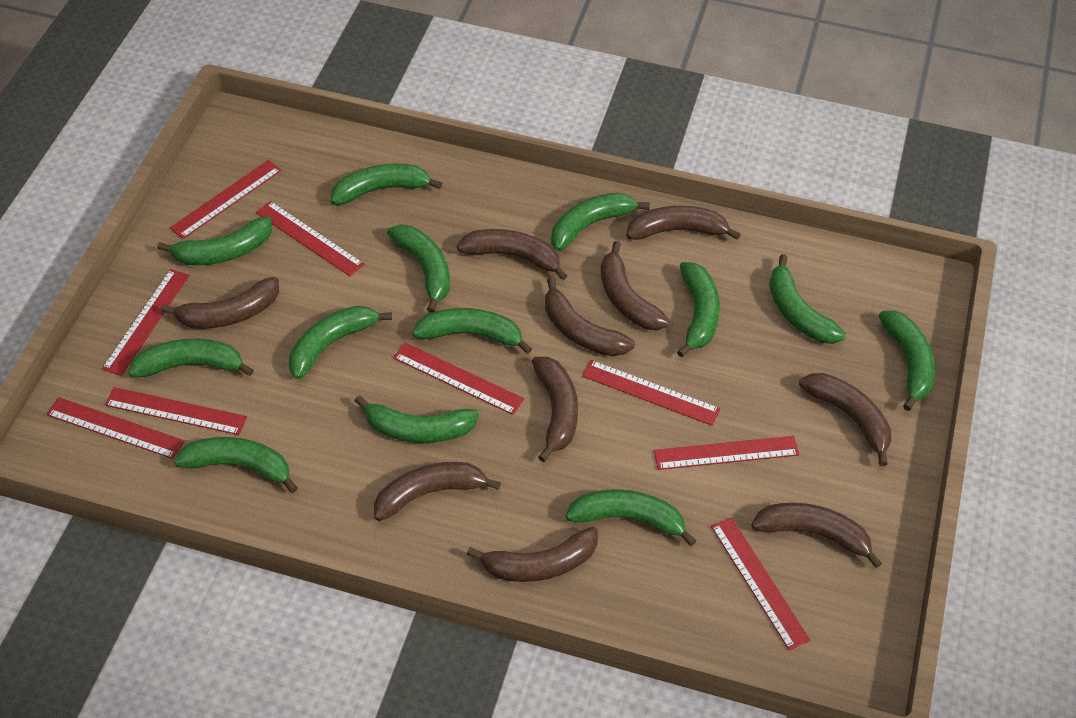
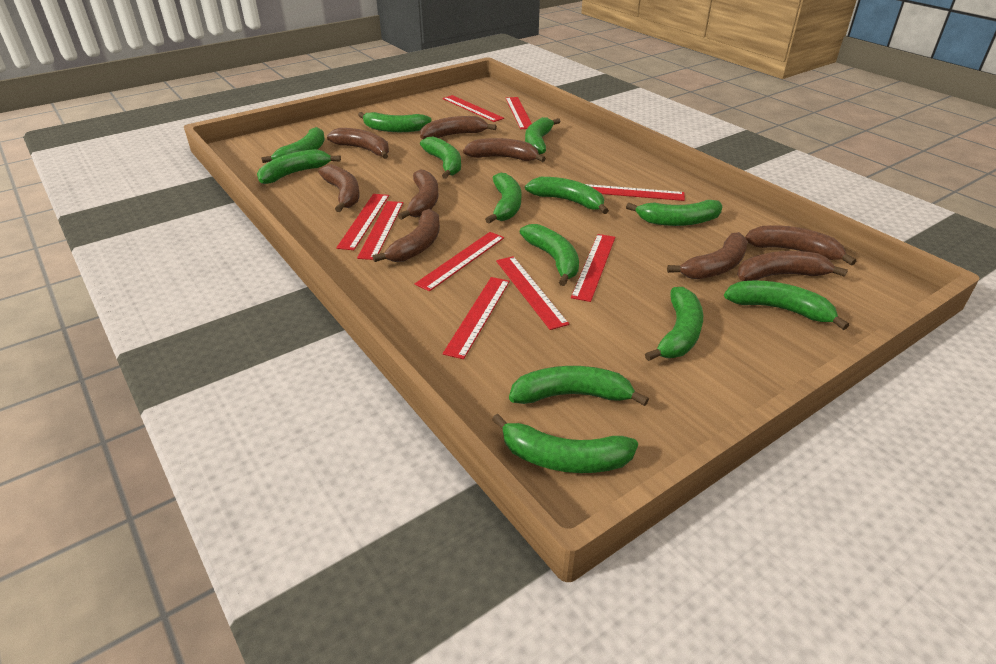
brown banana: [161,277,279,329] [374,462,501,521] [457,229,567,280] [467,527,598,582] [532,357,578,462] [545,277,635,356] [601,241,670,331] [626,206,741,240] [751,503,882,568] [799,373,891,466] = 10 -> [318,164,360,212] [327,128,389,159] [372,209,440,262] [398,169,438,220] [420,116,497,139] [463,138,546,162] [667,232,748,279] [737,251,848,281] [745,225,856,266] = 9

